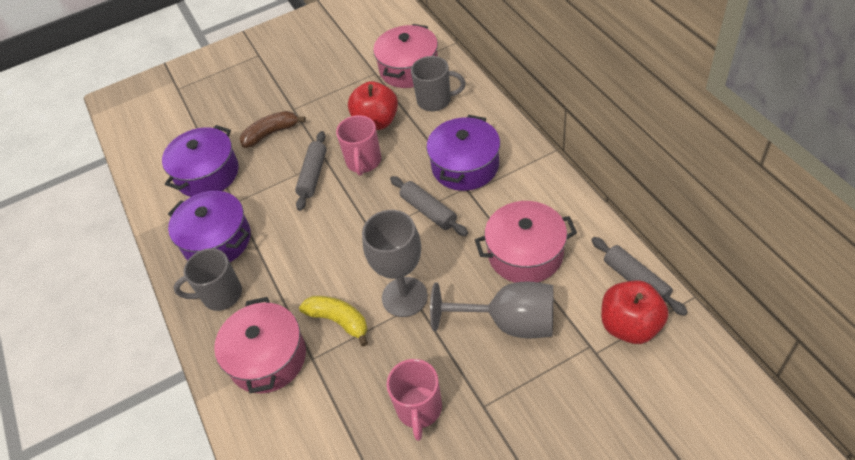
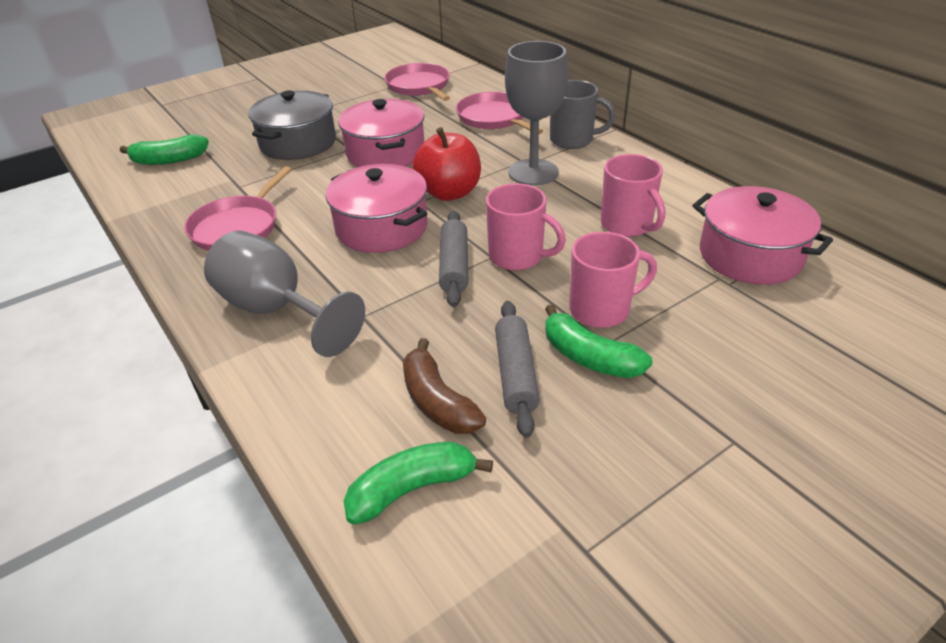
green banana: none = 0 -> [120,135,209,165] [344,442,493,525] [545,304,653,378] = 3
grey mug: [174,248,242,311] [411,56,466,111] = 2 -> [550,80,616,149] = 1
grey pot: none = 0 -> [249,90,336,160] = 1
grey rolling pin: [295,131,327,211] [390,176,468,236] [591,237,688,316] = 3 -> [439,211,468,307] [495,301,540,438] = 2
pink mug: [336,115,381,176] [387,359,442,441] = 2 -> [486,183,566,271] [569,232,657,328] [601,154,665,237] = 3
pink pan: none = 0 -> [184,166,292,251] [384,63,450,101] [456,92,543,134] = 3
purple pot: [162,125,239,197] [168,191,251,262] [427,115,500,191] = 3 -> none = 0
red apple: [348,81,398,130] [601,280,669,344] = 2 -> [412,127,481,201] = 1
yellow banana: [299,296,368,347] = 1 -> none = 0

